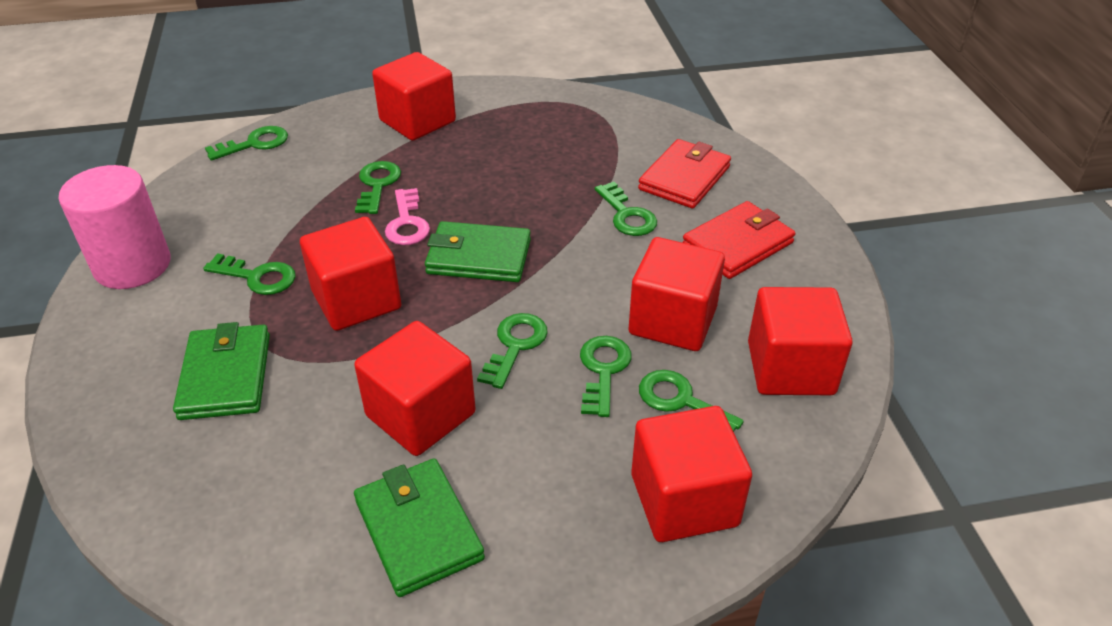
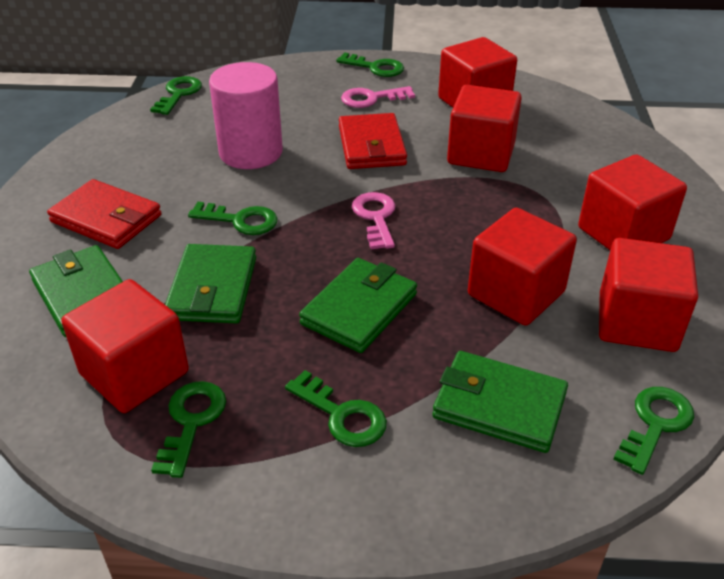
green key: [203,253,296,295] [205,126,288,161] [355,161,401,214] [477,313,548,389] [580,336,632,417] [595,182,657,236] [639,370,744,432] = 7 -> [150,76,202,115] [151,381,226,478] [188,202,278,235] [285,370,387,447] [336,52,404,77] [613,387,694,475] = 6
green wallet: [173,322,270,420] [354,458,485,597] [425,221,531,282] = 3 -> [29,245,123,337] [165,244,256,324] [299,258,417,353] [432,351,568,453] = 4
pink key: [385,188,430,245] = 1 -> [341,86,415,108] [352,192,395,250] = 2

